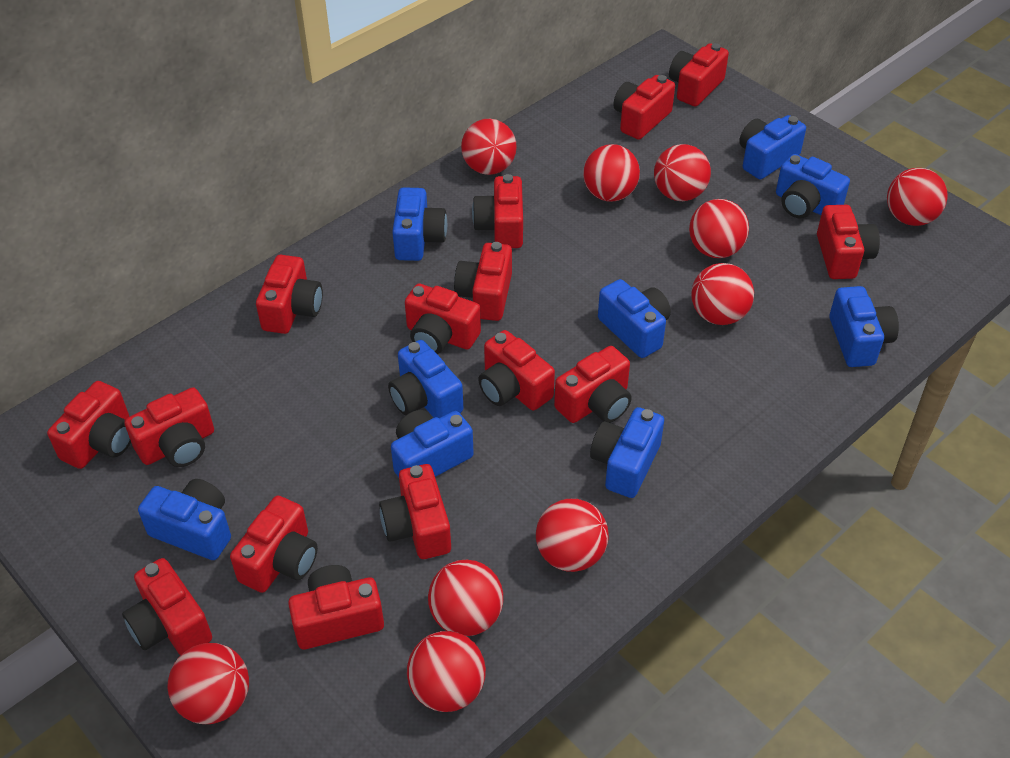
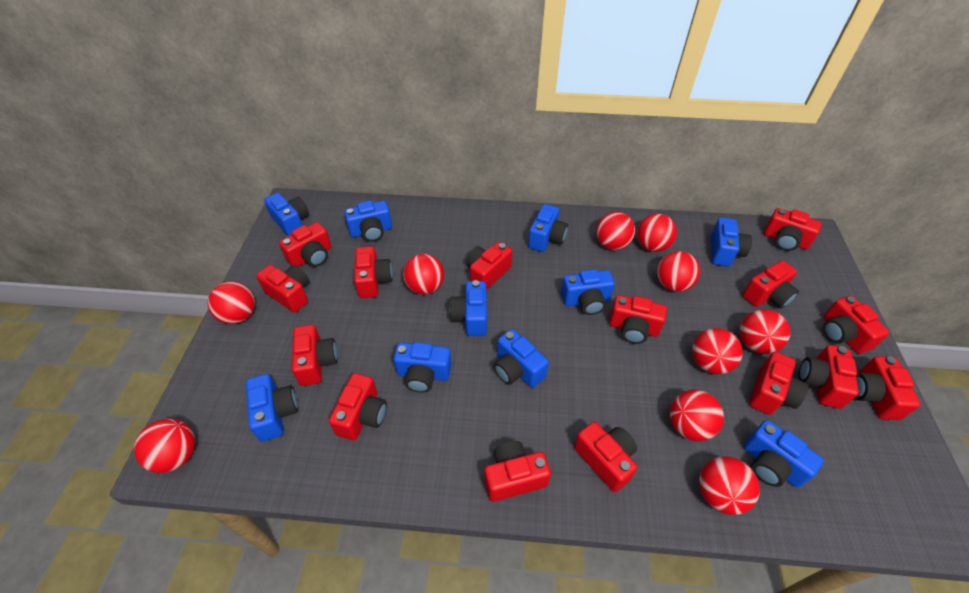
blue camera: [138,479,231,560] [388,340,463,418] [391,410,474,477] [392,187,447,261] [590,407,664,498] [598,279,671,358] [739,115,806,179] [776,154,850,219] [829,286,899,367] = 9 -> [246,374,298,441] [264,193,309,236] [344,200,392,242] [394,342,452,393] [449,280,487,336] [493,329,549,388] [528,204,568,252] [561,269,615,315] [711,217,752,267] [744,420,824,488] = 10

